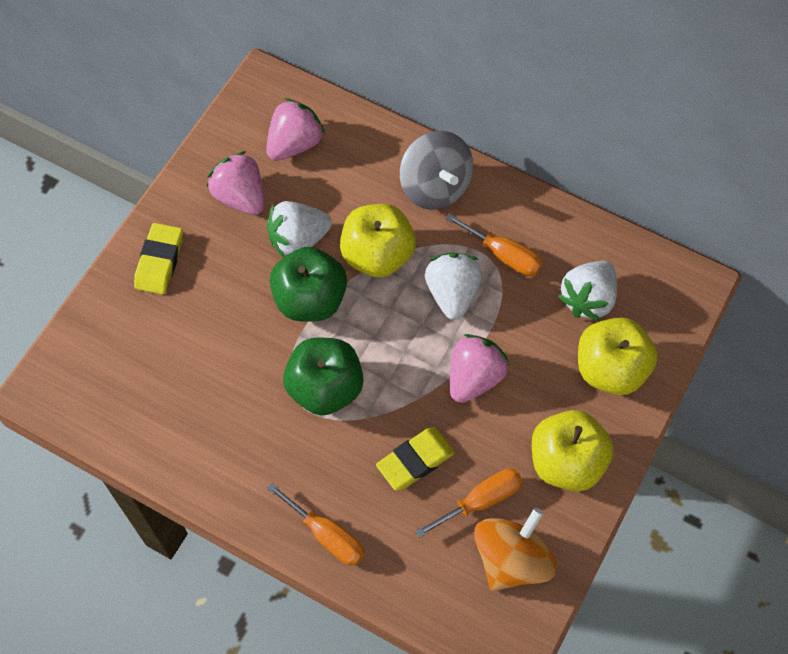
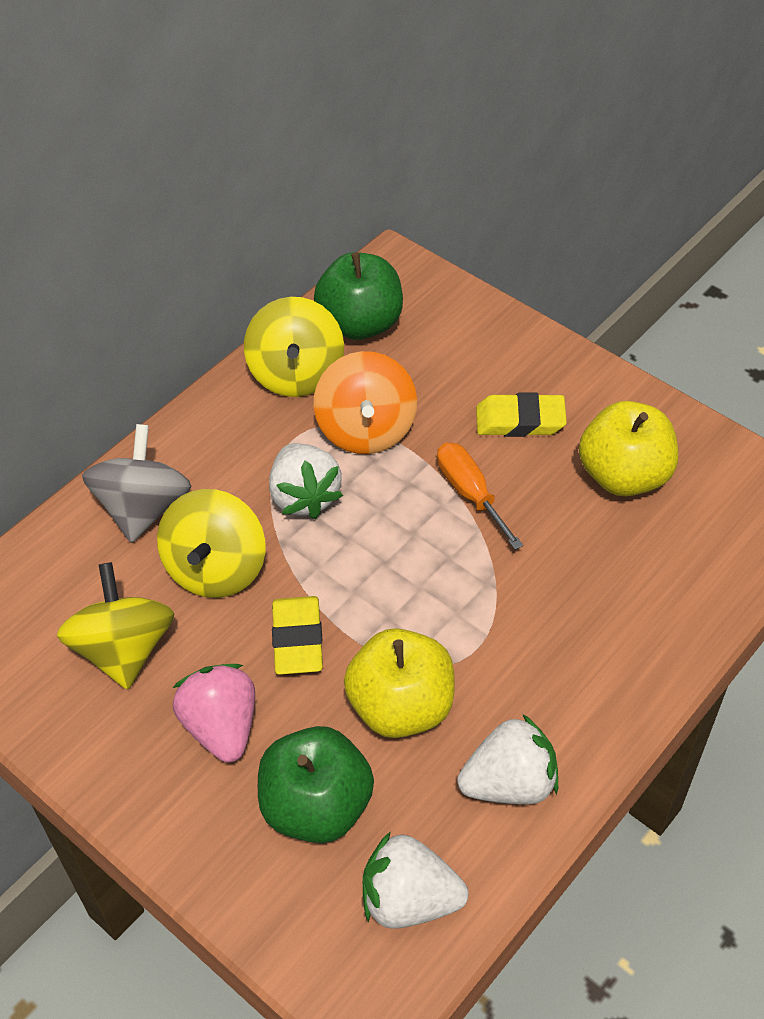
orange screwdriver: [267,483,365,566] [415,468,523,538] [445,213,543,276] = 3 -> [437,443,523,550] = 1
pink strawberry: [207,151,264,215] [266,98,325,161] [450,334,509,403] = 3 -> [173,664,255,763] = 1
yellow apple: [340,204,416,278] [532,410,614,491] [578,317,658,395] = 3 -> [344,628,455,738] [579,401,678,497] = 2
yellow spinning top: none = 0 -> [57,562,175,690] [157,489,266,598] [244,297,344,397] = 3

